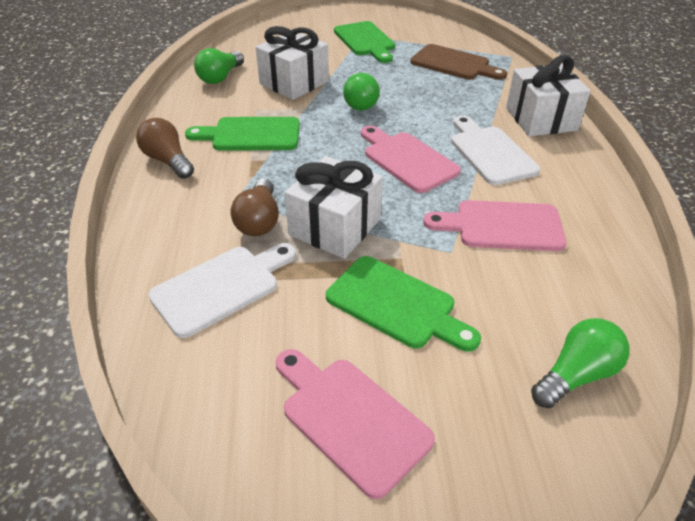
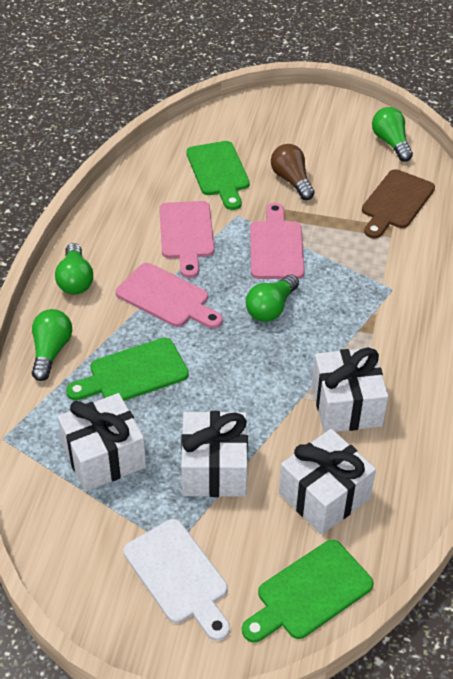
brown light bulb: [136,118,194,179] [231,178,279,236] = 2 -> [271,144,315,200] = 1
green light bulb: [194,48,244,84] [343,72,380,111] [531,318,630,408] = 3 -> [32,309,72,381] [55,243,93,294] [246,274,299,322] [372,107,413,162] = 4
white cutting board: [148,243,296,338] [451,115,540,185] = 2 -> [123,519,230,641] = 1
white gift: [255,26,329,100] [285,156,383,259] [506,55,591,136] = 3 -> [57,393,146,491] [181,411,248,497] [279,429,376,535] [312,348,389,433] = 4

